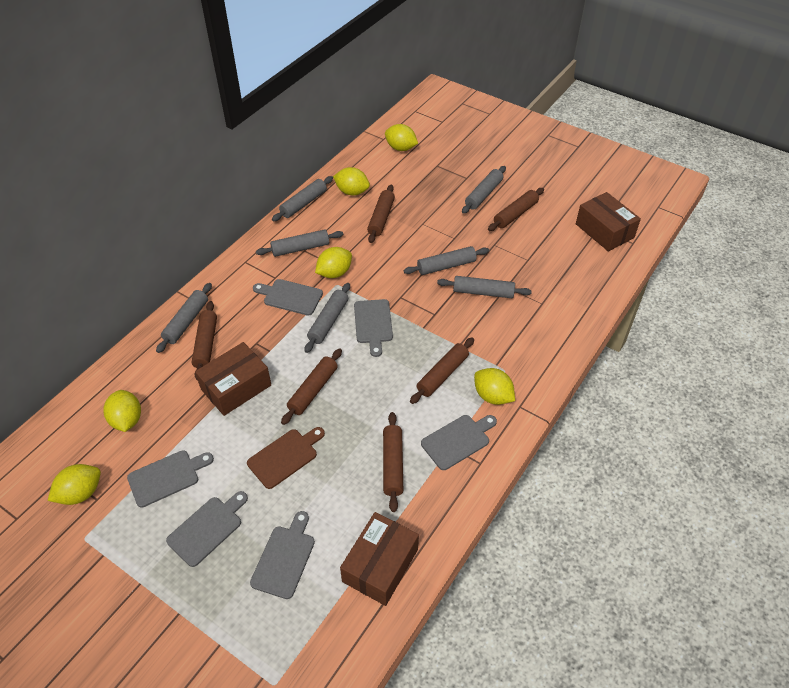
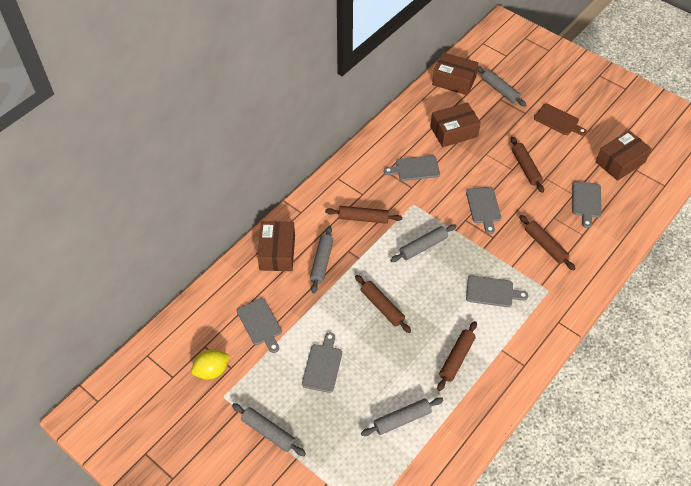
brown box: [195,342,271,416] [340,512,419,606] [576,192,641,252] = 3 -> [257,221,295,271] [430,102,481,147] [432,52,479,95] [596,130,652,181] = 4
brown rolling pin: [192,301,217,380] [281,348,342,425] [367,185,395,243] [383,412,403,512] [410,337,474,404] [488,188,544,231] = 6 -> [325,206,402,224] [355,275,411,333] [437,321,477,391] [511,137,544,193] [519,215,576,270] = 5
grey rolling pin: [156,283,212,353] [256,229,343,257] [272,176,333,222] [305,283,350,353] [404,246,489,275] [437,276,532,298] [462,166,506,214] = 7 -> [232,403,306,456] [310,226,334,293] [361,397,444,436] [390,224,456,262] [477,66,526,107] = 5
yellow lemon: [48,464,101,505] [104,390,141,432] [315,247,352,278] [333,167,370,196] [385,124,418,151] [474,368,515,405] = 6 -> [191,350,230,380] = 1

